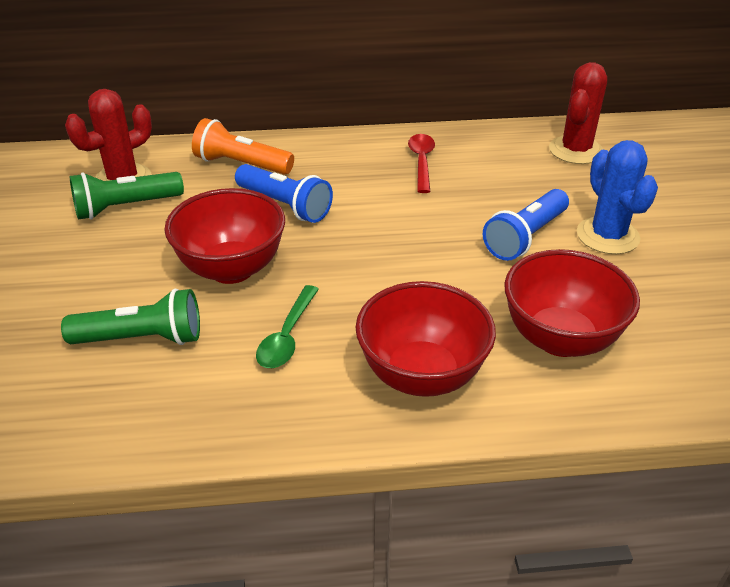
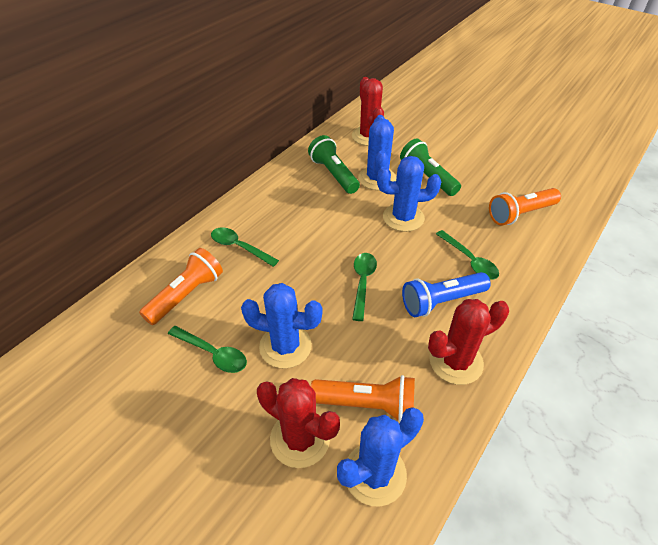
blue cactus: [577,140,658,254] = 1 -> [241,283,323,369] [337,407,424,507] [358,115,397,190] [377,156,441,232] = 4
blue flashlight: [235,164,333,223] [483,189,569,261] = 2 -> [402,272,491,317] = 1
green spoon: [256,285,319,368] = 1 -> [168,326,247,373] [211,227,279,267] [352,253,377,321] [436,230,499,280] = 4
orange flashlight: [192,118,294,175] = 1 -> [139,248,223,325] [310,375,415,422] [489,188,561,226] = 3
red bowl: [164,188,285,284] [356,281,496,397] [504,249,640,357] = 3 -> none = 0
red cactus: [65,89,152,181] [549,62,607,164] = 2 -> [257,378,340,468] [352,77,384,146] [428,299,509,385] = 3
red spoon: [408,134,435,193] = 1 -> none = 0

